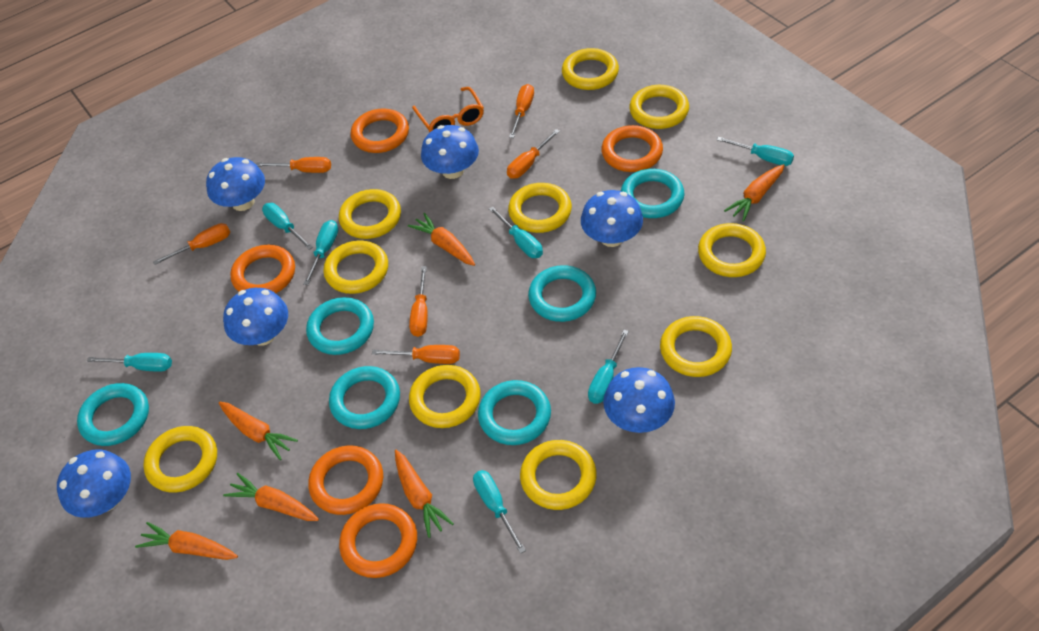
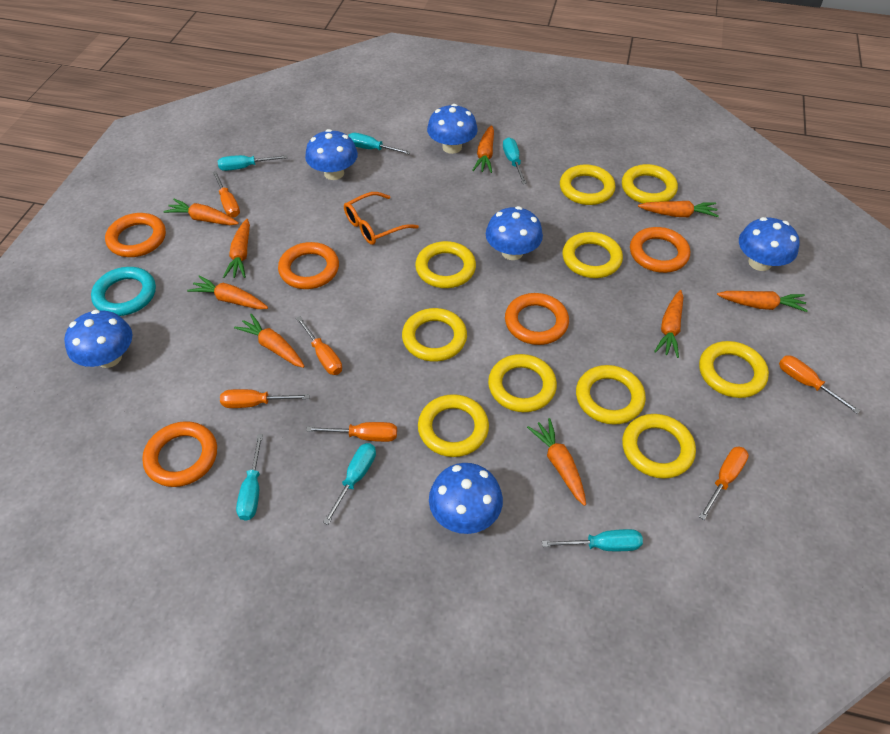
orange carrot: [135,522,238,560] [219,402,298,460] [223,473,319,521] [395,450,454,538] [408,213,475,266] [724,164,785,222] = 6 -> [163,199,239,225] [187,275,268,309] [223,219,250,278] [234,314,305,368] [472,125,494,173] [527,418,586,506] [638,201,719,217] [654,290,683,358] [717,291,808,312] = 9
turquoise ring: [77,383,149,446] [306,297,374,355] [329,366,400,429] [478,380,551,445] [528,265,596,322] [621,169,685,218] = 6 -> [91,267,156,316] = 1
turquoise screwdriver: [87,353,172,372] [262,203,313,250] [303,220,338,285] [473,470,526,554] [489,207,543,258] [588,330,629,404] [717,137,794,166] = 7 -> [218,155,287,171] [236,434,263,521] [323,443,376,525] [348,133,411,154] [503,137,527,184] [542,529,643,551] = 6

